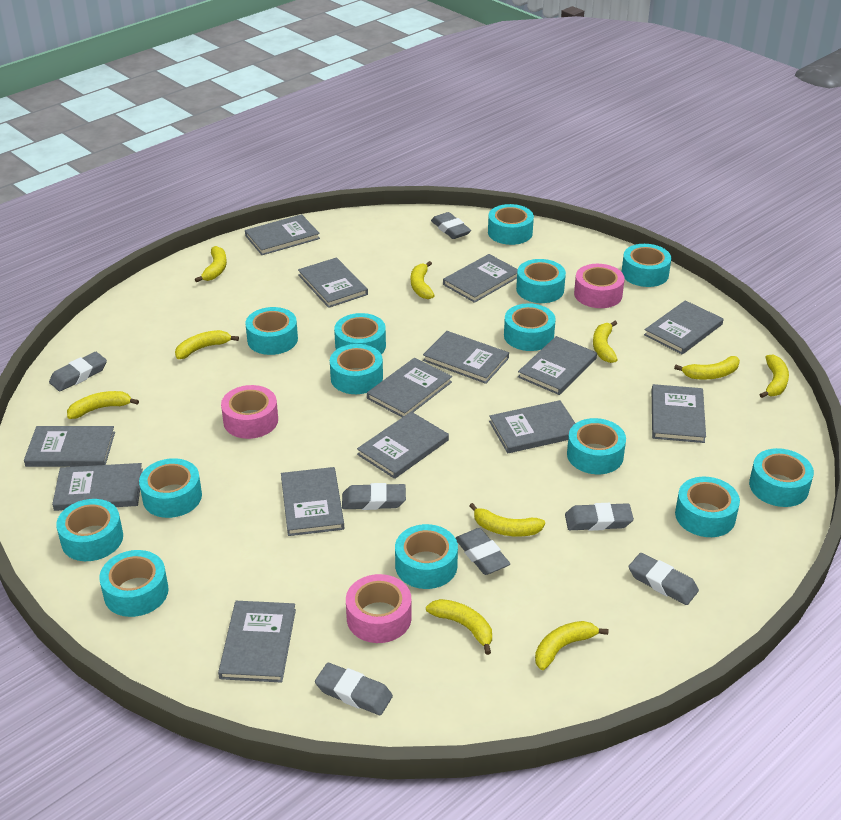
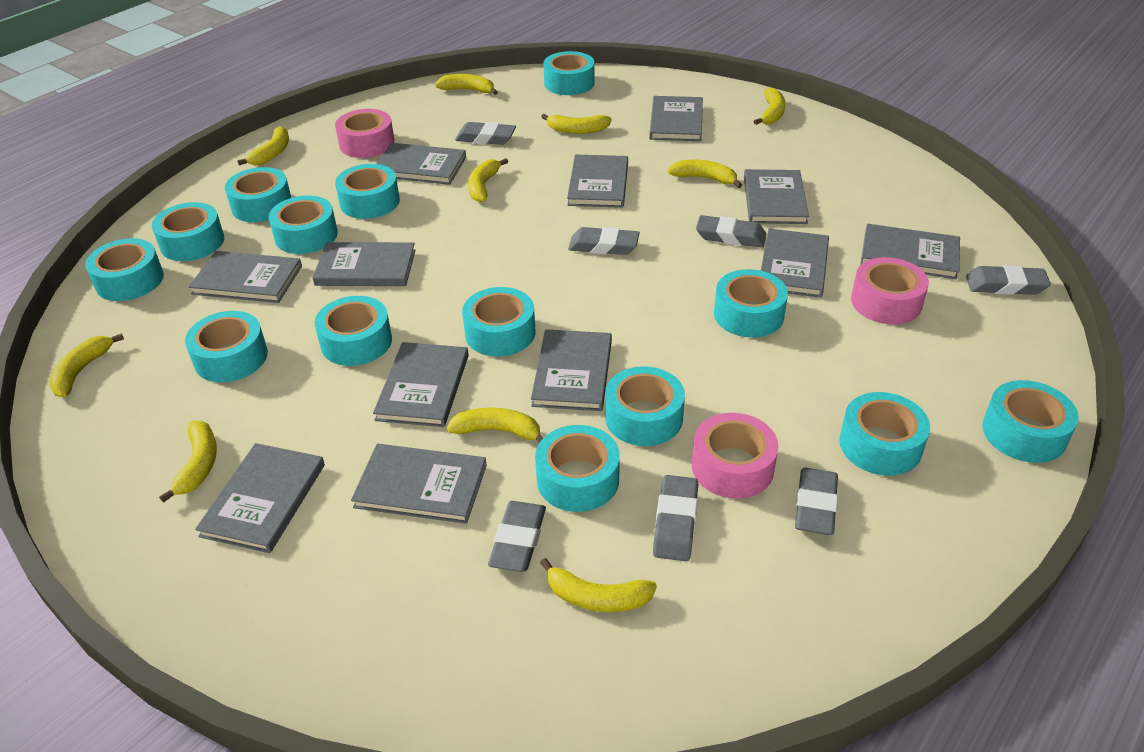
grey book: [24,426,115,467] [52,463,143,511] [218,601,296,683] [245,214,320,255] [281,467,344,536] [298,257,368,308] [357,412,449,479] [367,358,452,417] [423,331,509,384] [443,254,518,303] [489,400,575,453] [518,336,597,395] [644,300,723,355] [652,384,706,443] = 14 -> [189,251,302,303] [195,443,325,553] [313,242,416,286] [351,444,487,524] [373,342,469,427] [376,143,466,185] [531,329,612,411] [567,154,628,208] [649,96,703,141] [744,169,809,224] [761,228,829,298] [860,224,960,279] = 12

